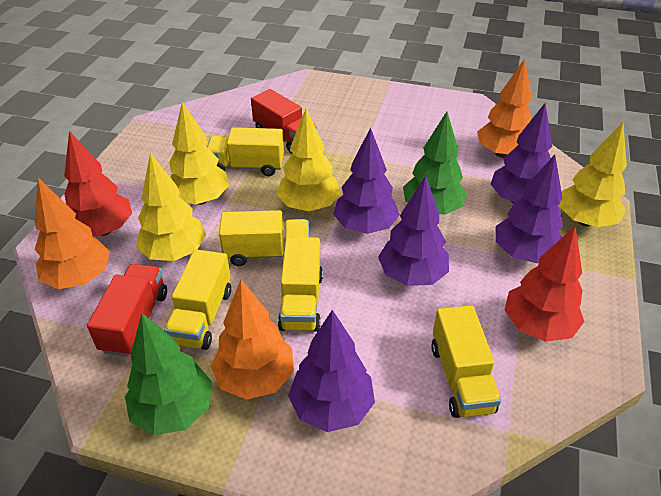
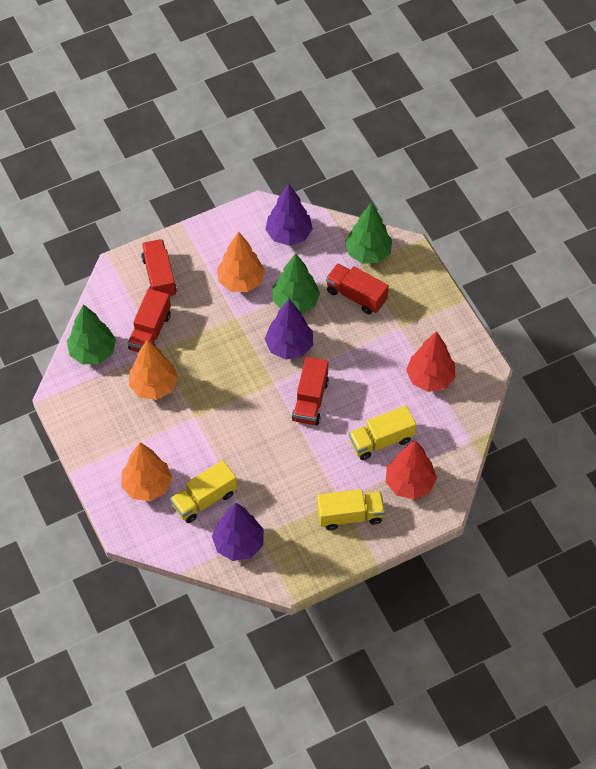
green tree: [125,313,212,435] [403,112,467,215] = 2 -> [67,304,116,364] [273,253,320,313] [345,202,392,264] = 3
purple tree: [288,310,375,432] [333,128,400,234] [378,176,449,286] [491,103,552,204] [496,154,563,263] = 5 -> [212,503,264,561] [265,184,313,246] [265,299,313,360] = 3
red truck: [87,264,167,357] [251,89,317,154] = 2 -> [128,289,171,352] [141,239,177,297] [292,357,329,425] [326,263,389,314] = 4
yellow tree: [136,153,206,261] [169,102,229,205] [277,108,341,211] [559,123,627,227] = 4 -> none = 0
yellow truck: [164,249,231,350] [207,127,284,176] [219,210,309,266] [278,237,323,332] [431,305,501,418] = 5 -> [170,460,237,523] [317,489,385,530] [349,406,416,460] = 3

